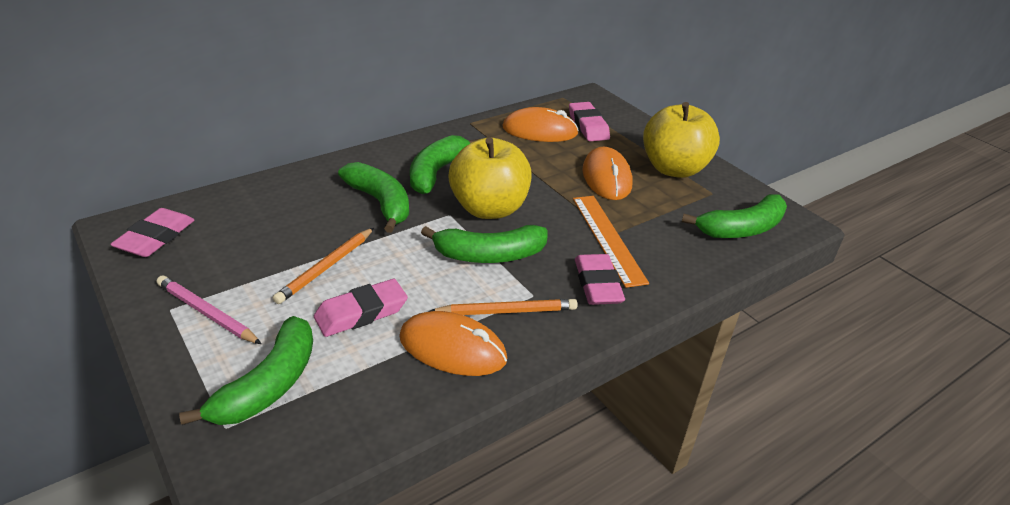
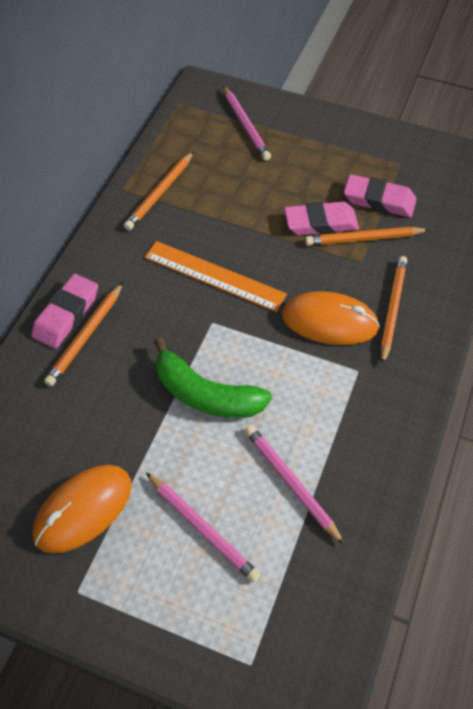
green banana: [179,316,313,425] [338,162,409,233] [410,135,480,194] [421,225,548,263] [682,194,787,238] = 5 -> [154,338,272,418] = 1
orange mouse: [399,311,507,376] [502,107,579,142] [582,146,632,200] = 3 -> [33,465,131,553] [282,291,380,345] = 2
orange pencil: [273,228,374,304] [429,299,578,315] = 2 -> [44,283,123,386] [124,151,194,230] [305,227,430,246] [380,256,407,365] = 4
pink eraser: [110,208,194,257] [314,279,408,337] [569,102,610,141] [575,254,625,305] = 4 -> [31,274,98,349] [284,202,359,235] [344,174,417,217] = 3
pink pencil: [157,275,261,344] = 1 -> [146,473,261,583] [223,86,271,161] [245,425,345,545] = 3
yellow apple: [449,138,532,219] [643,102,720,178] = 2 -> none = 0

